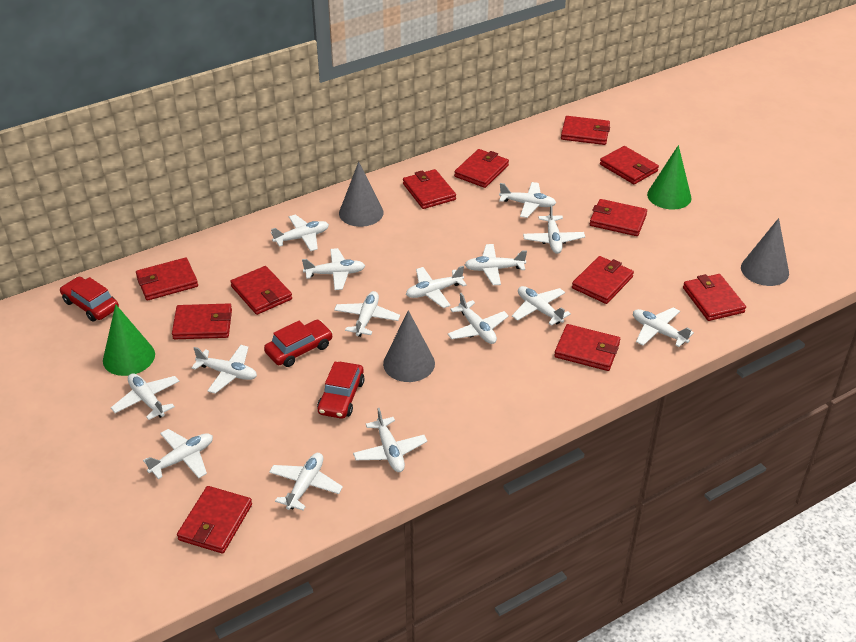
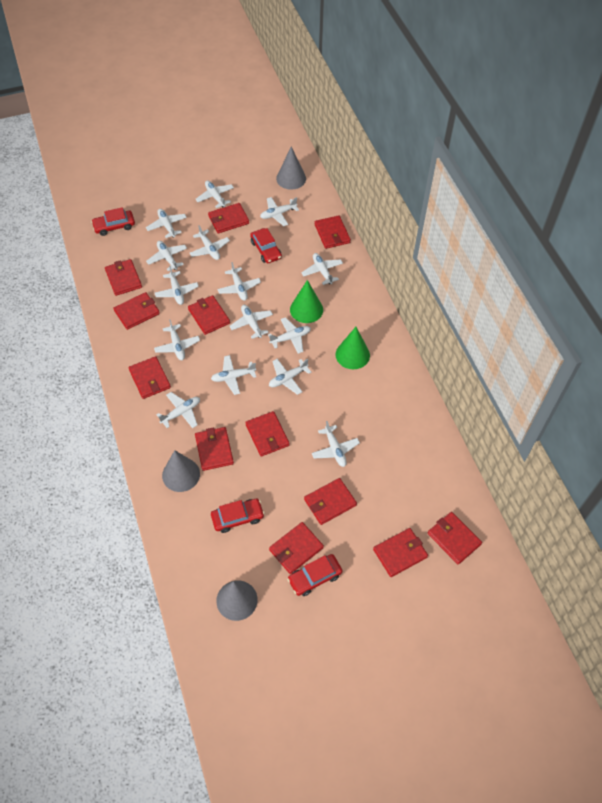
red car: [60,277,119,322] [264,320,333,367] [317,362,365,419] = 3 -> [91,207,135,236] [211,499,265,533] [250,228,282,263] [287,554,342,596] = 4

